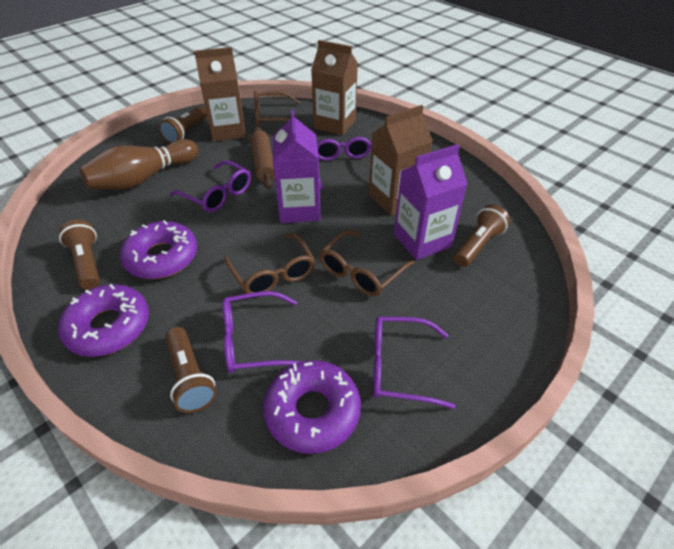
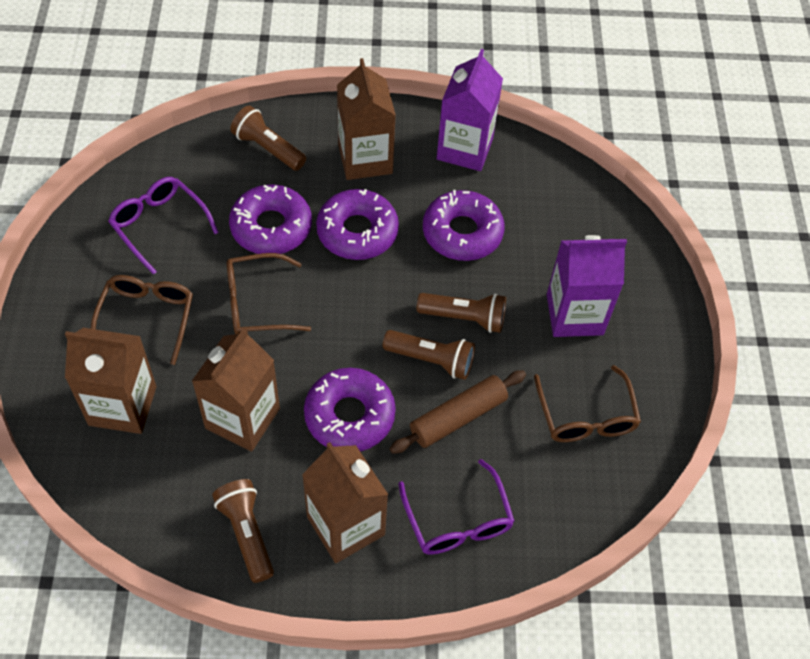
brown bowling pin: [79,139,198,190] = 1 -> none = 0
brown carton: [194,47,246,141] [311,40,358,135] [369,105,433,216] = 3 -> [65,328,156,434] [192,328,280,452] [302,442,388,563] [337,58,396,180] = 4
purple donut: [58,284,149,357] [120,220,197,279] [263,360,361,454] = 3 -> [229,184,312,254] [304,368,396,452] [316,189,399,260] [423,190,505,261] = 4
purple glasses: [170,160,251,212] [223,291,302,373] [317,137,372,190] [373,317,455,409] = 4 -> [108,177,219,275] [398,459,514,555] = 2

